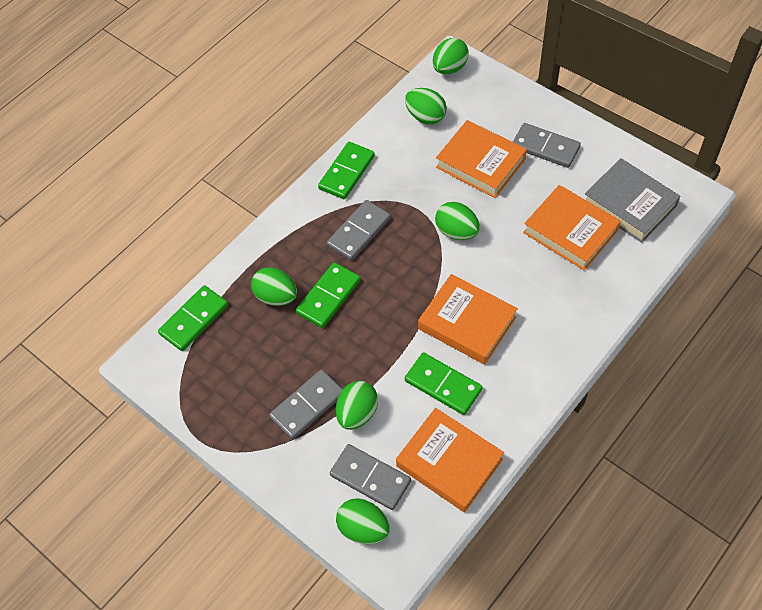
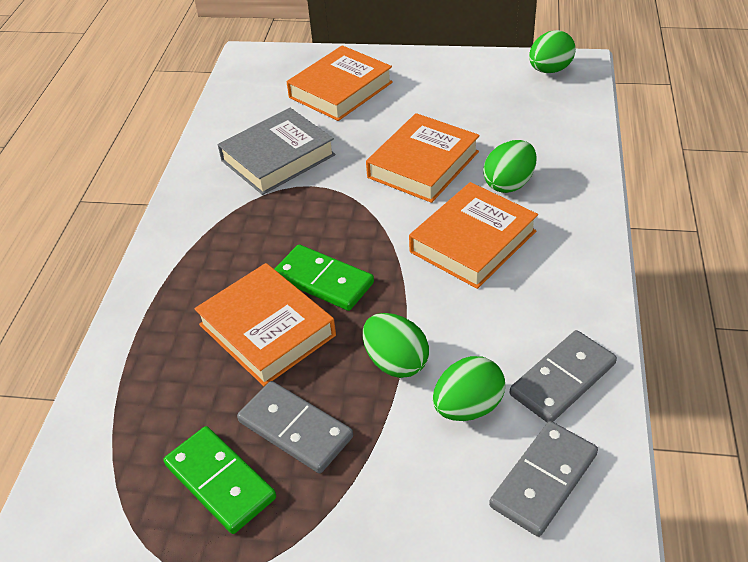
green domino: [158,285,228,351] [296,262,361,328] [318,142,375,199] [405,352,482,415] = 4 -> [163,426,276,534] [275,244,374,311] = 2
green egg: [251,267,297,306] [336,381,378,430] [336,498,390,544] [405,88,447,124] [433,38,469,74] [435,202,480,240] = 6 -> [363,313,429,378] [433,356,505,421] [483,140,537,193] [529,30,576,73] = 4
grey domino: [269,369,343,439] [327,200,391,261] [330,444,411,510] [513,123,581,168] = 4 -> [237,381,353,473] [489,421,598,537] [510,330,617,422] = 3

